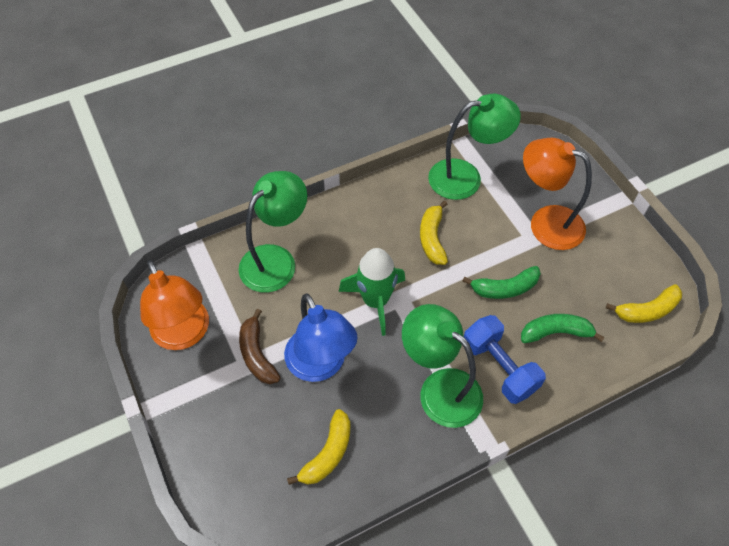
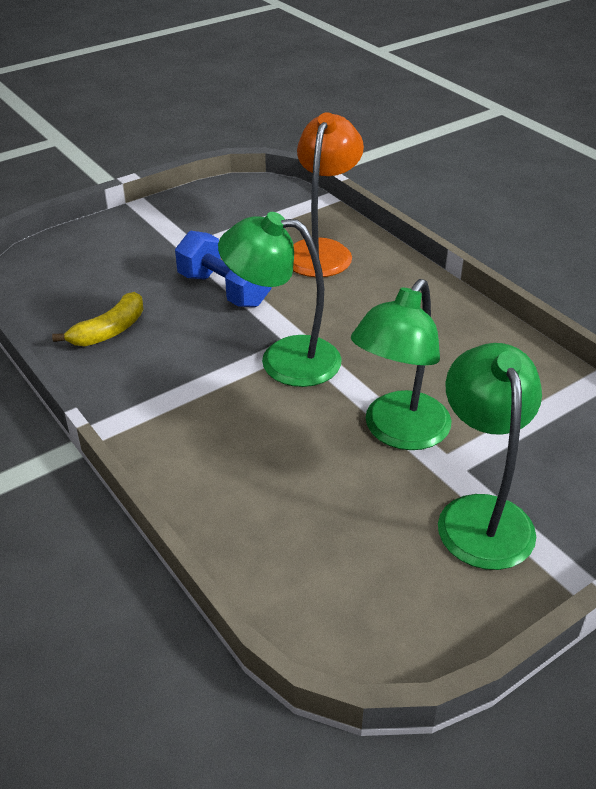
blue lamp: [284,294,358,382] = 1 -> none = 0
brown banana: [239,309,280,384] = 1 -> none = 0
green banana: [463,266,541,299] [521,314,605,343] = 2 -> none = 0
green rocket: [339,248,405,336] = 1 -> none = 0
orange lamp: [140,260,209,350] [523,138,592,250] = 2 -> [293,112,364,277] = 1
yellow banana: [287,409,350,485] [420,200,448,265] [606,284,682,323] = 3 -> [52,292,144,346] = 1

